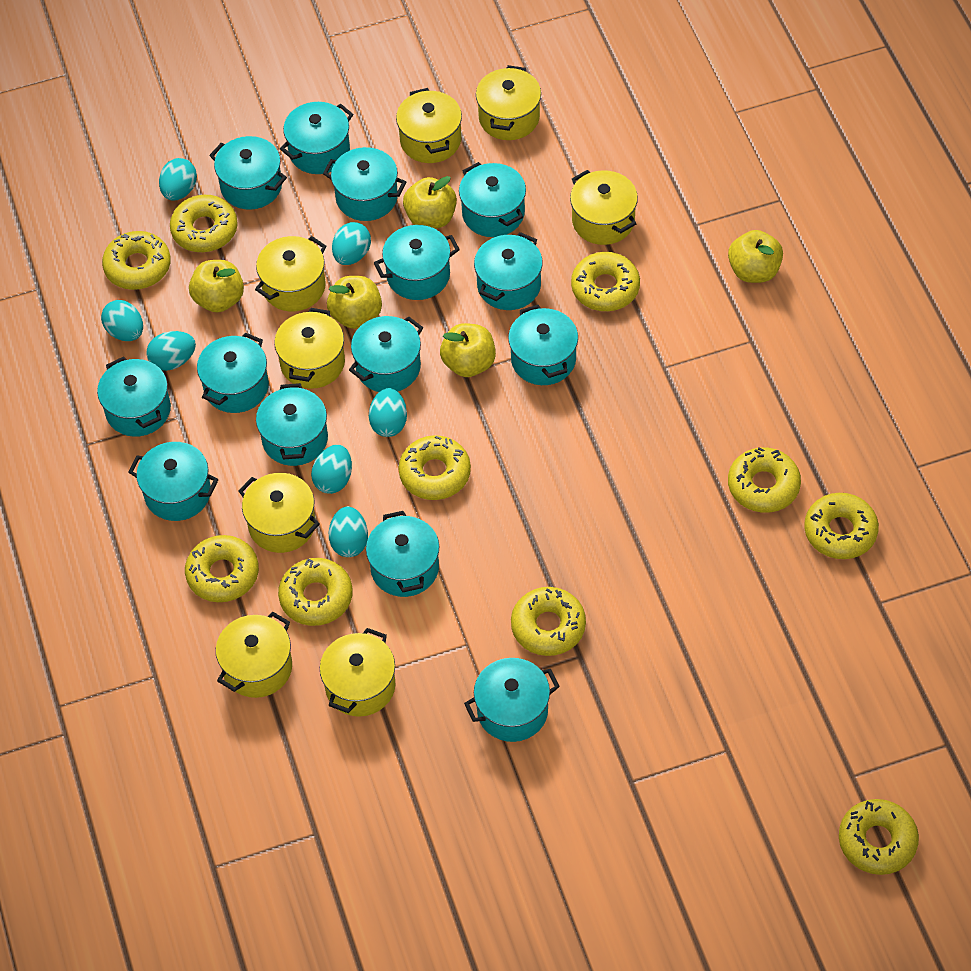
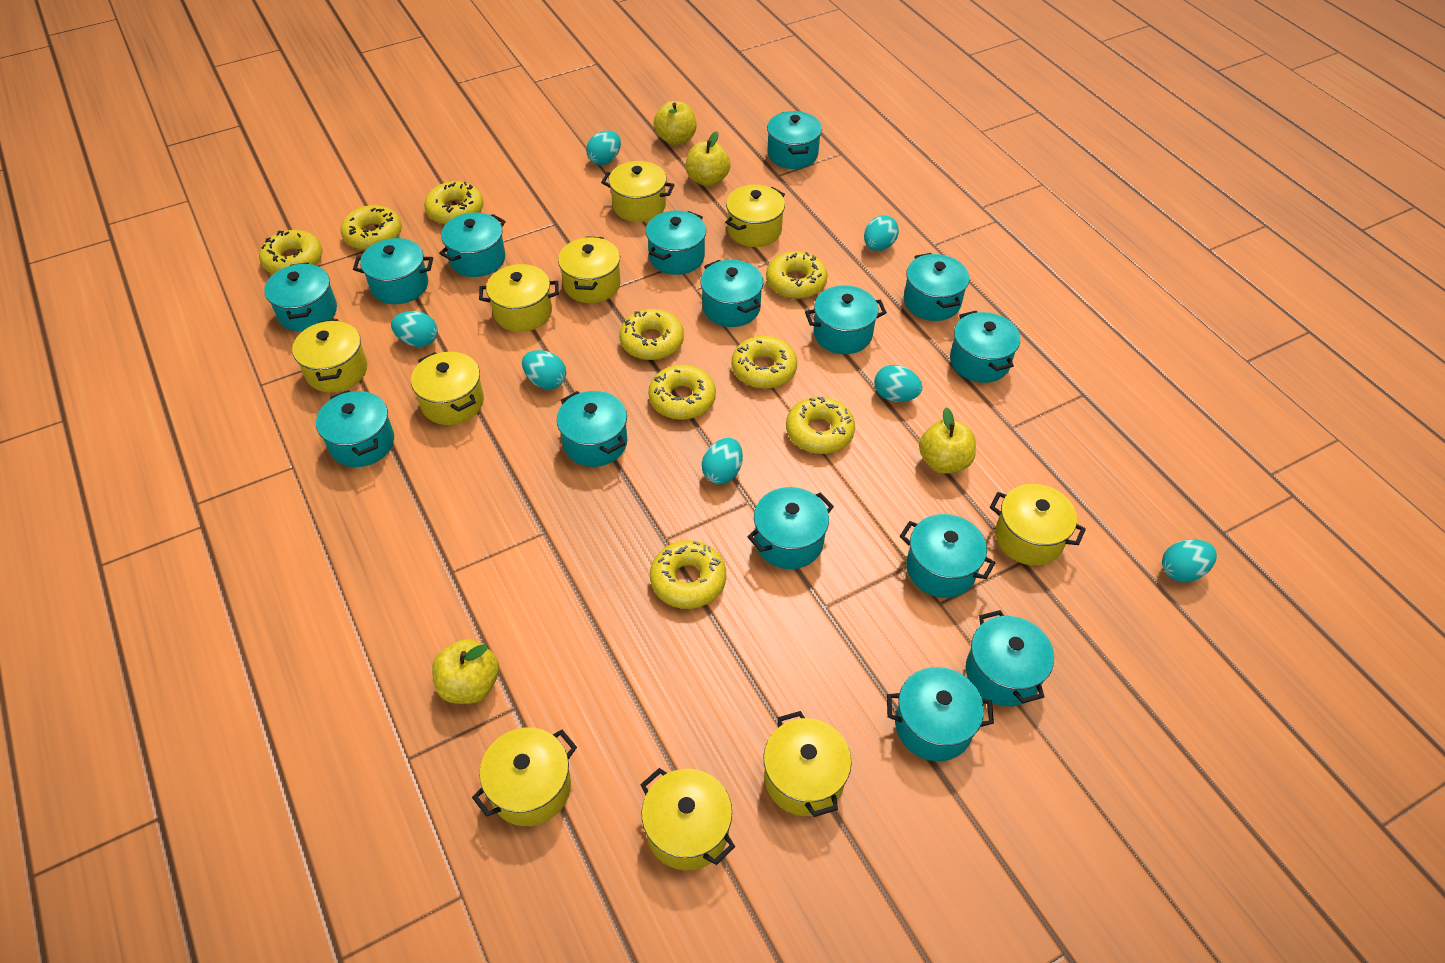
turquoise pot: [97,357,171,437] [128,442,218,521] [197,333,269,413] [209,136,287,210] [256,383,328,466] [280,102,354,174] [323,147,407,221] [349,316,423,392] [366,511,439,597] [374,225,460,300] [459,162,526,237] [464,658,560,742] [474,232,543,310] [508,305,578,385] = 14 -> [264,262,337,332] [316,390,394,467] [353,238,433,304] [439,213,506,277] [557,391,627,467] [646,211,706,275] [700,260,764,327] [747,487,834,569] [767,111,822,169] [805,285,887,354] [887,667,994,761] [900,514,995,598] [904,253,969,321] [950,311,1020,383] [966,610,1054,706] = 15
yellow apple: [189,260,244,313] [327,276,382,329] [403,176,457,229] [440,323,496,377] [728,230,783,283] = 5 -> [432,639,499,704] [653,101,697,145] [686,131,730,186] [919,408,976,474] = 4
yellow donut: [102,231,171,290] [170,195,238,252] [185,535,259,602] [278,558,353,626] [398,435,471,500] [511,587,586,656] [571,252,640,311] [728,447,801,513] [804,493,879,559] [839,799,919,875] = 10 -> [259,230,323,274] [341,205,402,250] [424,181,484,225] [619,309,684,360] [648,365,716,420] [650,540,726,609] [732,336,797,389] [766,251,828,299] [786,397,855,454] = 9
yellow pot: [216,612,292,698] [238,473,320,553] [255,236,326,311] [274,308,345,389] [320,628,395,717] [396,88,462,163] [476,65,541,140] [570,170,638,245] = 8 -> [292,319,367,392] [411,352,484,425] [472,727,577,826] [479,264,559,332] [558,236,621,303] [601,161,674,222] [640,768,735,871] [725,185,785,247] [764,711,852,817] [990,484,1086,566] = 10

